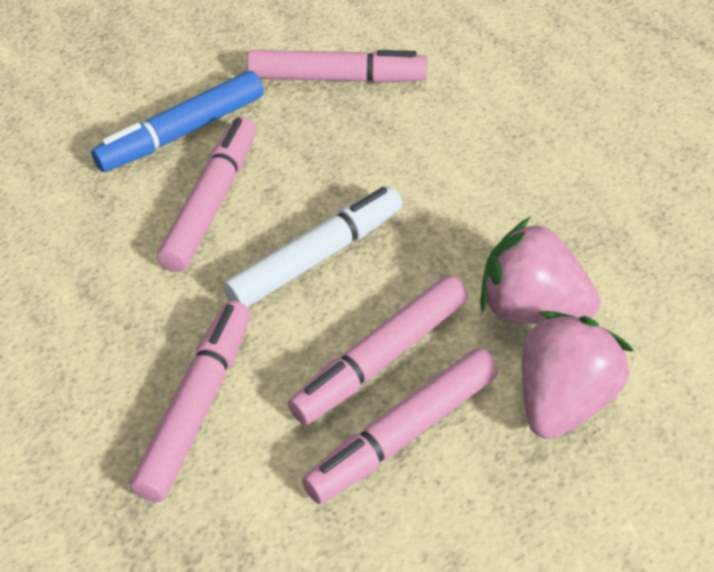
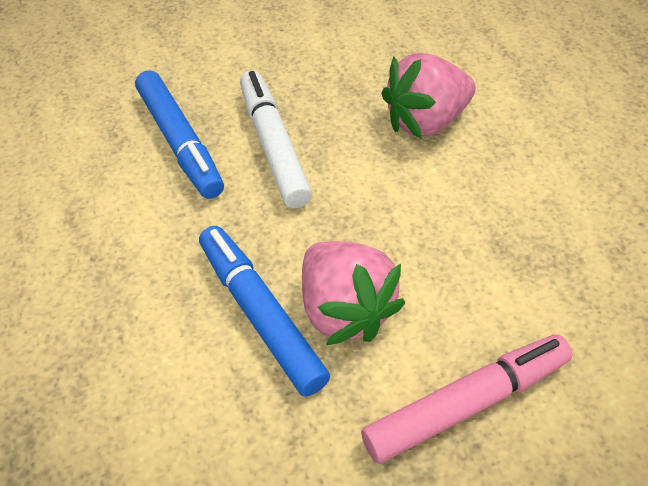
blue marker: [91,71,264,172] = 1 -> [135,70,224,199] [199,226,330,397] = 2
pink marker: [130,301,251,502] [157,117,256,272] [247,50,428,83] [288,274,468,425] [302,347,499,504] = 5 -> [361,334,572,464] = 1

